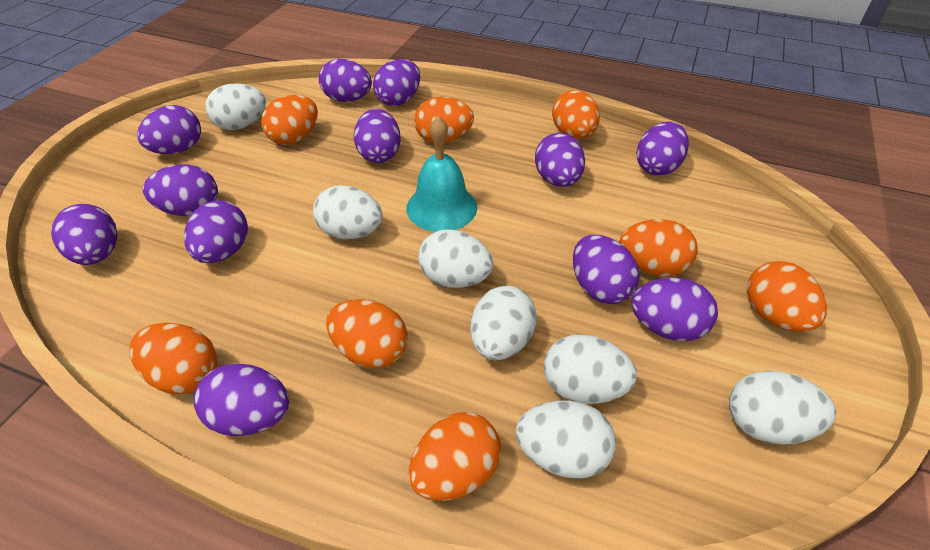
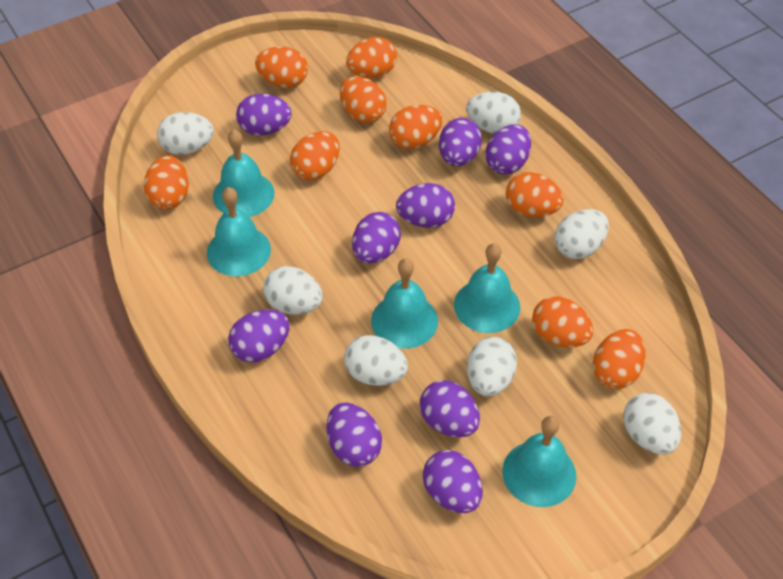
orange egg: [130,323,217,394] [261,95,318,145] [326,299,408,368] [409,412,501,501] [414,97,474,143] [552,90,600,139] [619,219,698,277] [747,261,827,332] = 8 -> [144,155,189,209] [255,47,308,88] [290,131,340,180] [340,76,387,123] [346,37,397,78] [389,105,443,149] [506,172,564,217] [532,296,593,348] [593,329,646,389] = 9
purple egg: [51,204,117,265] [137,105,201,154] [143,164,218,216] [184,200,248,263] [193,363,289,436] [319,59,372,102] [354,108,401,163] [373,59,420,106] [535,133,585,187] [573,235,640,304] [631,278,718,341] [636,122,689,176] = 12 -> [228,310,290,362] [236,94,292,136] [327,403,382,467] [352,212,401,264] [396,183,455,228] [420,380,480,437] [423,450,483,513] [439,118,482,166] [485,125,531,174] = 9
turquoise bell: [406,116,477,232] = 1 -> [207,187,271,276] [213,130,274,217] [371,259,438,349] [454,243,520,333] [502,416,576,507] = 5

